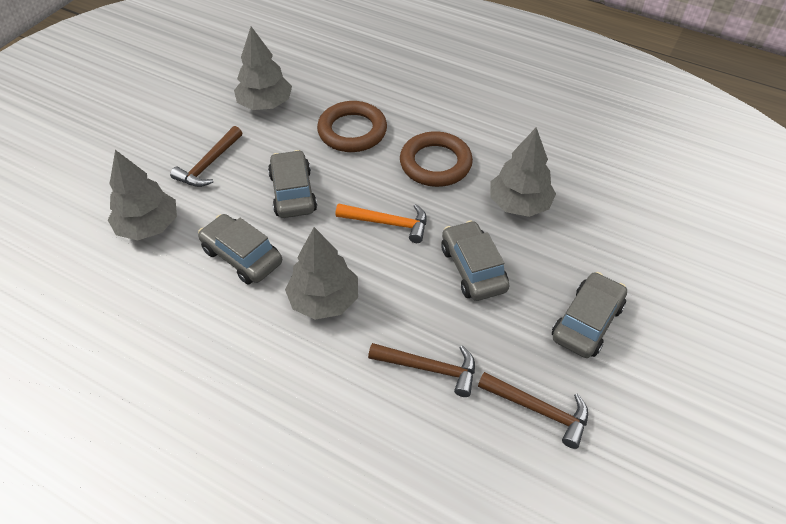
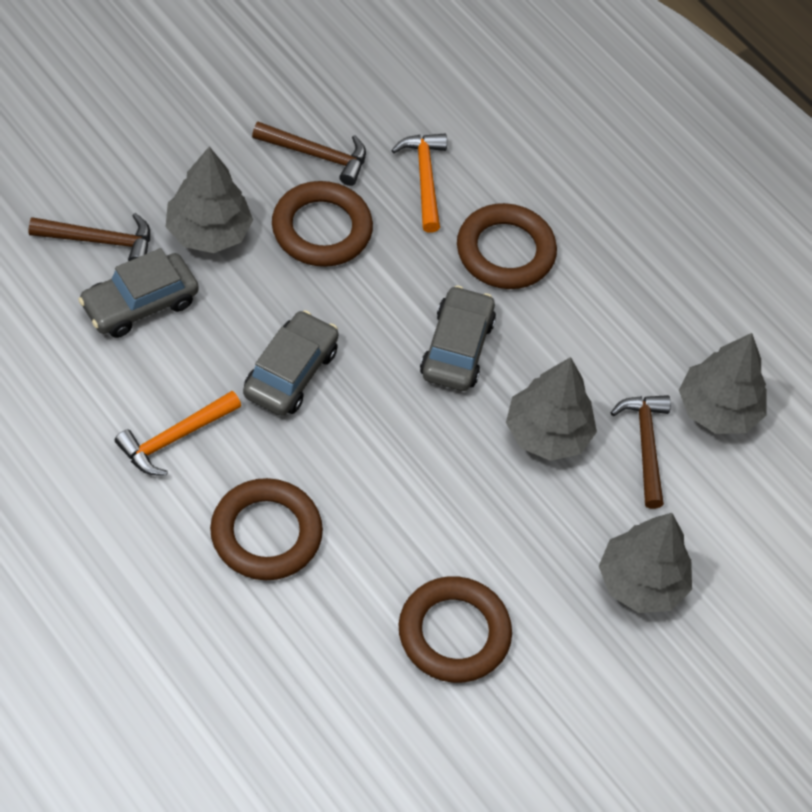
brown ring: [317,101,387,152] [400,131,473,187] = 2 -> [210,478,323,580] [272,181,373,267] [399,576,512,683] [457,203,557,289] = 4
grey car: [198,214,282,285] [268,150,317,218] [441,220,510,301] [552,272,627,358] = 4 -> [78,248,199,338] [243,310,339,416] [420,285,496,391] = 3
orange hammer: [336,204,427,243] = 1 -> [115,391,241,476] [391,134,447,233] = 2

